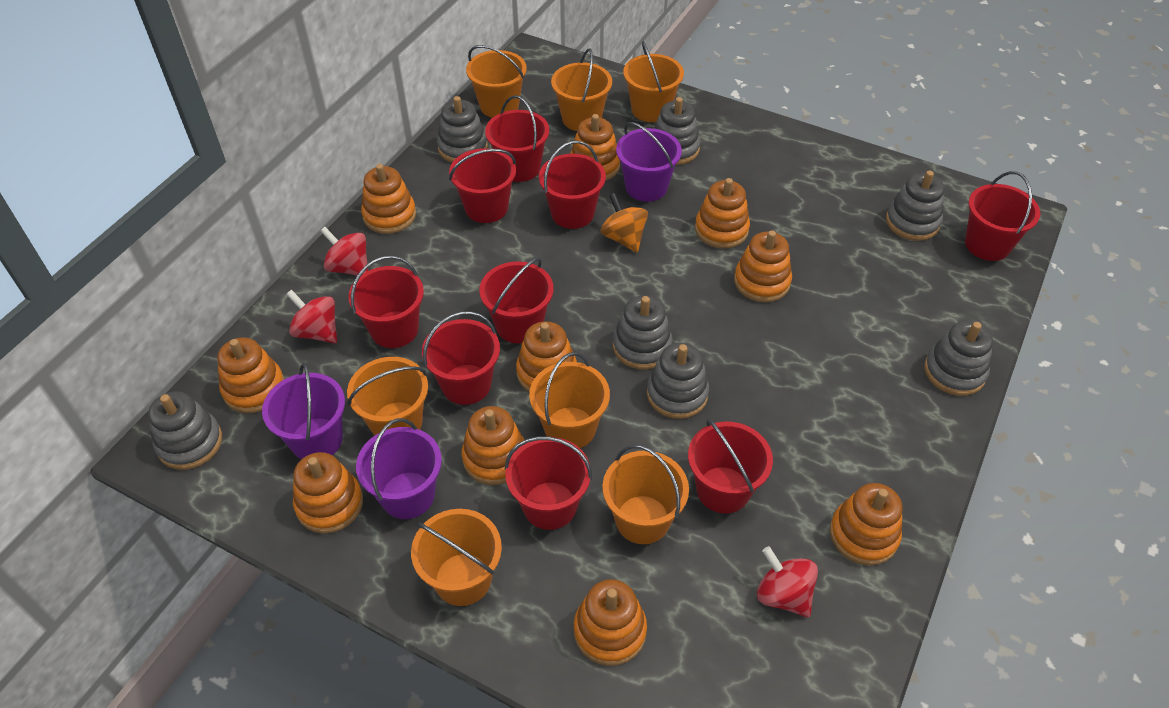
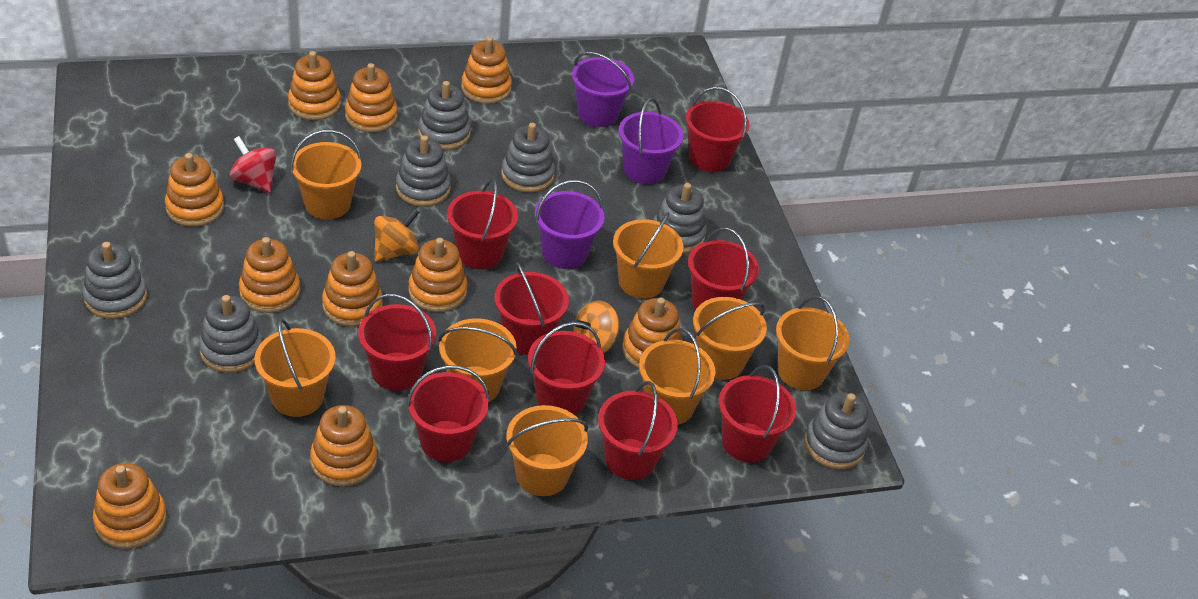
orange bucket: [347,357,428,436] [411,509,502,606] [466,45,527,118] [529,352,610,448] [551,48,612,131] [603,445,689,544] [623,41,684,122] = 7 -> [255,318,336,417] [291,129,362,219] [438,318,518,402] [506,405,588,496] [613,213,683,298] [639,328,716,425] [693,297,767,380] [776,296,850,390] = 8
orange spinning top: [601,193,648,252] = 1 -> [374,208,419,262] [572,301,619,354] = 2
red spinning top: [286,290,337,343] [320,227,368,276] [757,546,818,618] = 3 -> [230,136,277,193] = 1

